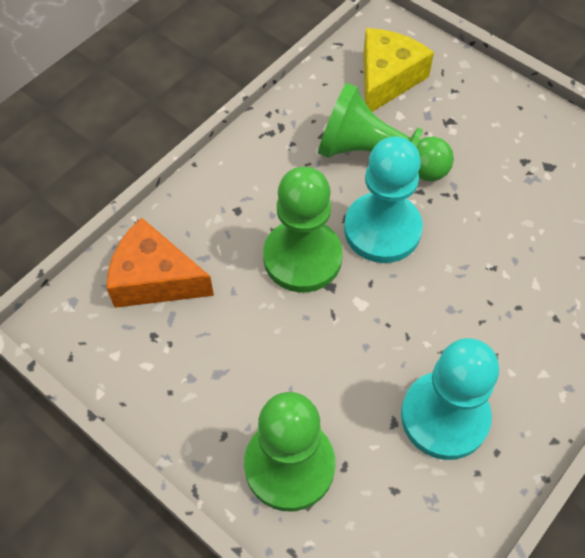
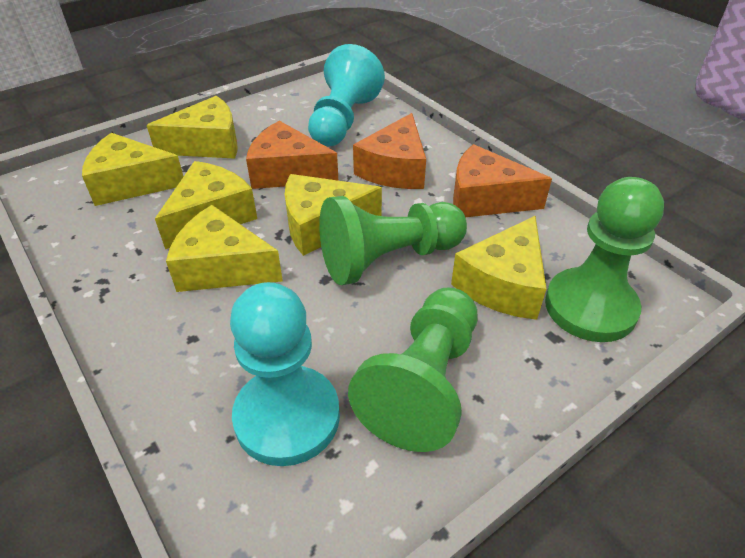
orange cheese: [107,217,214,308] = 1 -> [246,121,338,189] [353,113,426,189] [453,144,552,217] = 3
yellow cheese: [363,28,434,112] = 1 -> [82,133,184,206] [147,96,237,159] [155,161,257,249] [166,205,283,292] [285,174,382,256] [451,216,546,320] = 6

